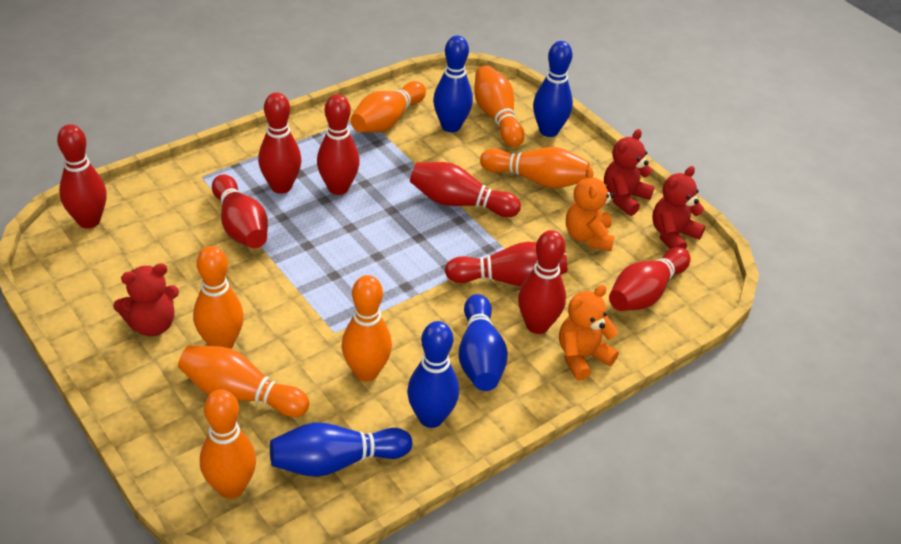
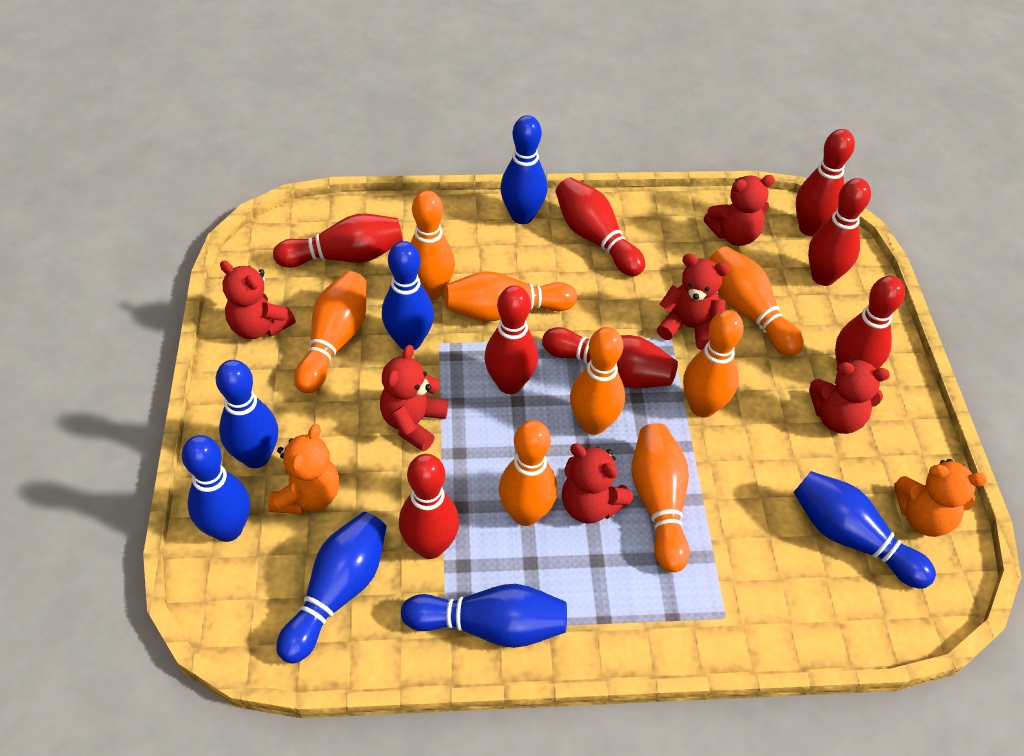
blue bowling pin: [270,423,412,477] [407,321,459,428] [433,35,473,132] [459,294,508,391] [533,41,573,137] = 5 -> [182,435,250,542] [216,360,278,468] [276,512,387,664] [382,241,434,350] [401,584,567,648] [500,115,547,224] [793,471,936,589] = 7
orange bowling pin: [178,346,309,417] [193,246,244,349] [200,389,256,499] [342,275,392,382] [351,81,426,132] [474,65,525,147] [480,147,590,188] = 7 -> [294,271,367,394] [410,191,455,300] [444,271,577,322] [499,420,557,526] [570,327,625,435] [631,423,690,572] [683,310,744,418] [709,246,803,357] = 8
red teddy bear: [113,263,179,336] [604,129,655,216] [652,166,705,249] = 3 -> [220,261,296,339] [380,345,448,452] [562,444,633,524] [657,254,730,350] [704,175,775,246] [809,359,890,434] = 6

